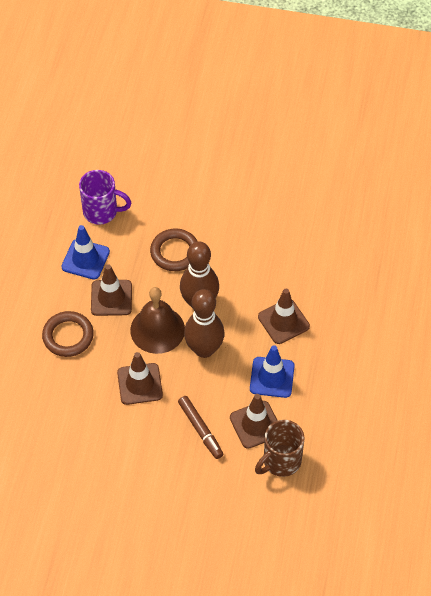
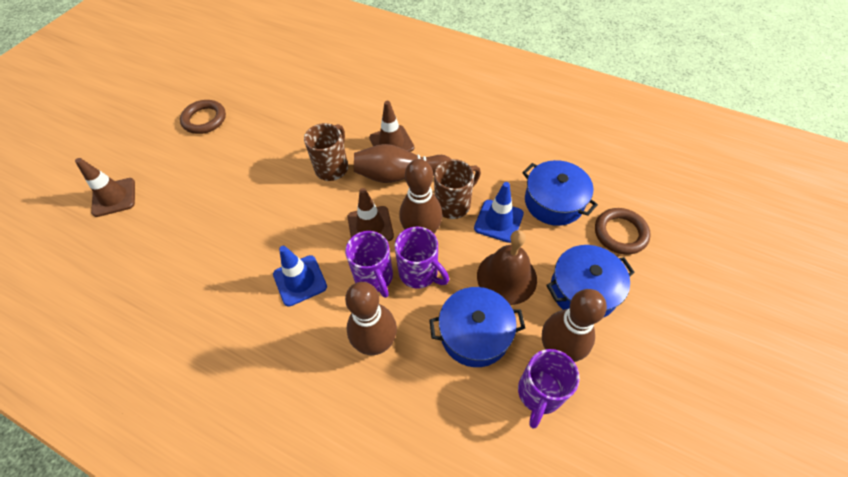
blue pot: none = 0 -> [429,287,525,367] [522,160,598,226] [546,245,635,318] = 3
brown bowling pin: [180,242,219,308] [184,289,225,358] = 2 -> [345,282,397,355] [354,144,452,183] [399,159,442,233] [542,289,607,362] = 4
brown marker: [178,396,223,459] = 1 -> none = 0
brown mug: [255,420,304,477] = 1 -> [304,123,348,181] [434,159,481,219] = 2
brown traffic cone: [91,264,132,316] [117,352,163,405] [230,394,278,449] [258,289,310,344] = 4 -> [75,158,135,217] [347,188,394,241] [369,101,414,152] = 3
purple mug: [79,170,131,225] = 1 -> [345,231,393,298] [395,227,449,289] [518,349,580,428] = 3

